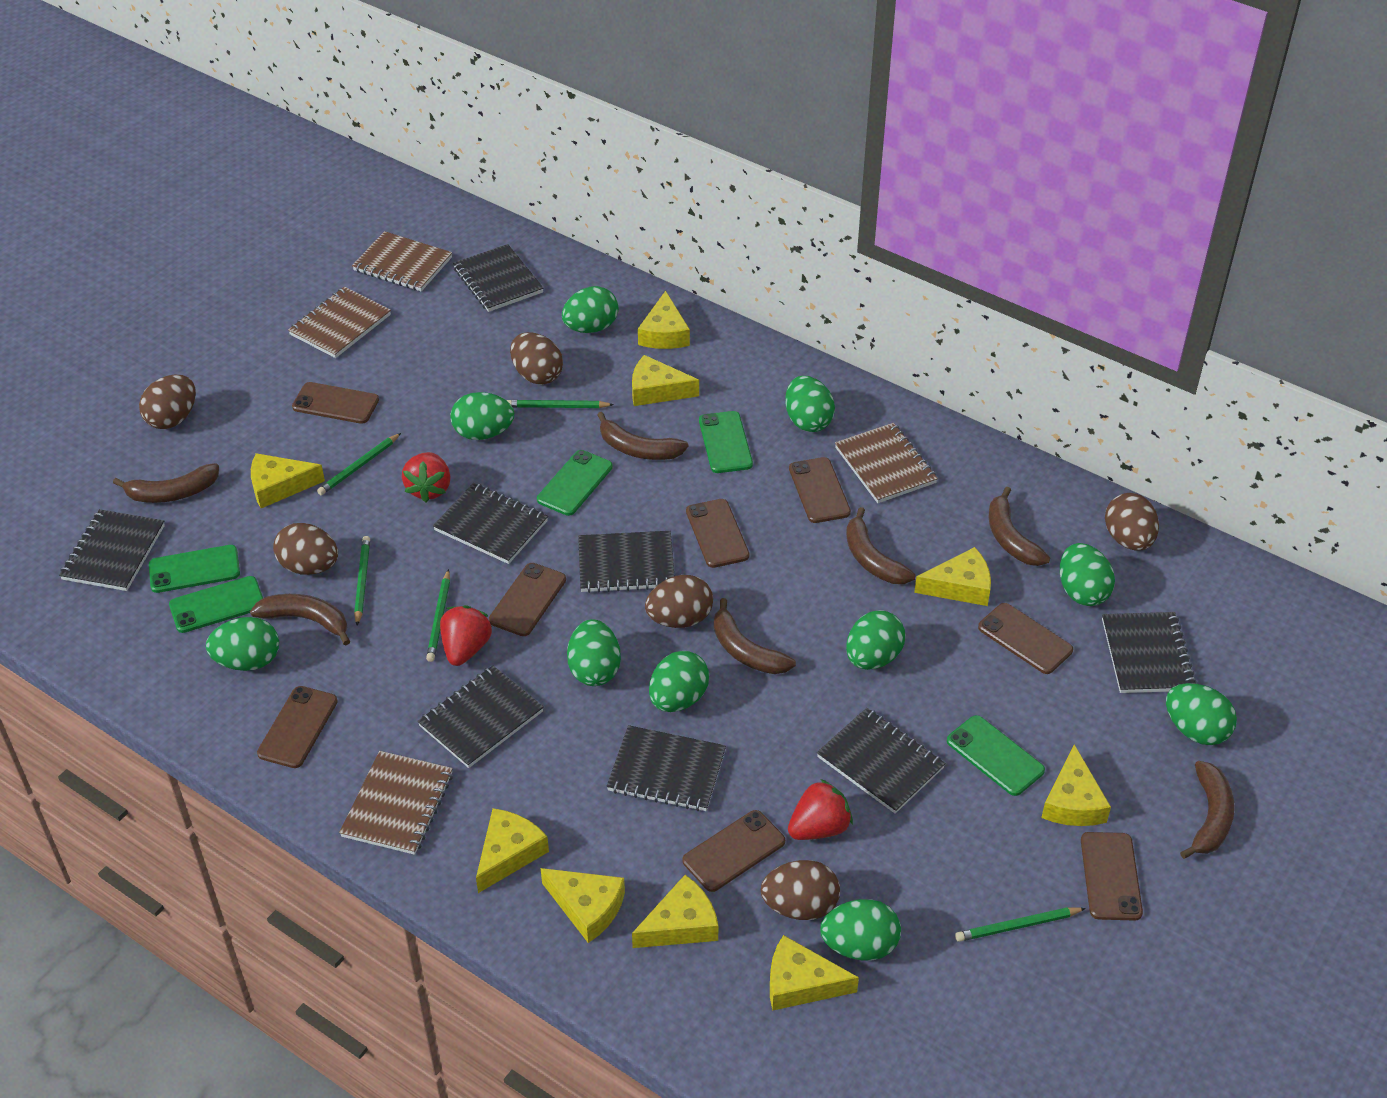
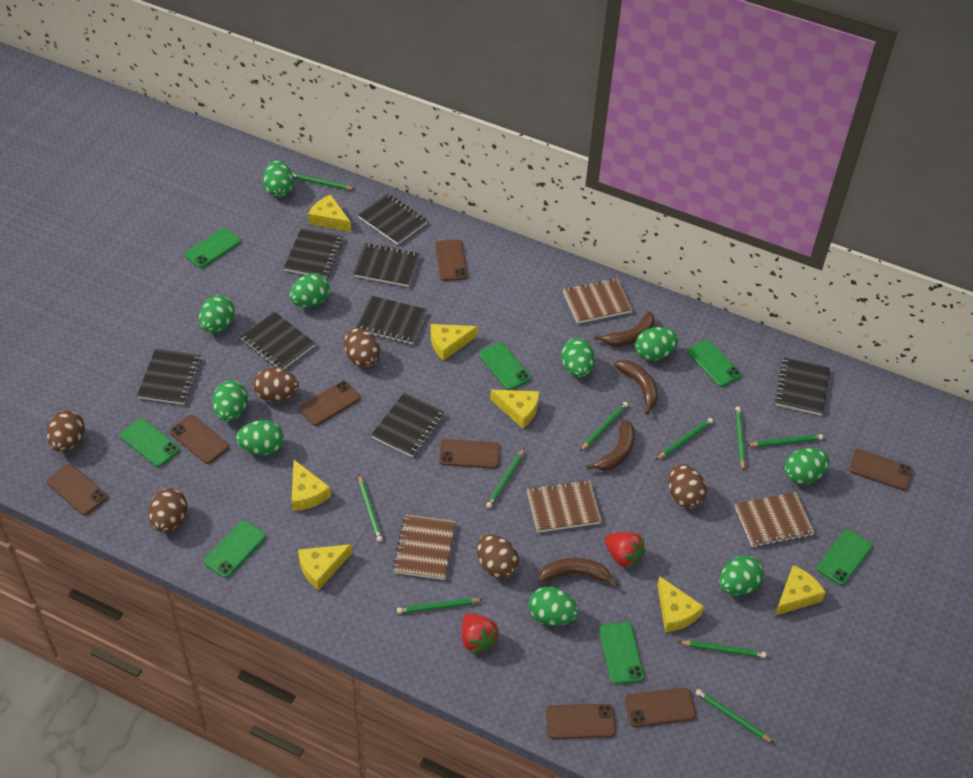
brown banana: [113,463,219,503] [250,594,350,646] [597,412,688,460] [714,598,796,674] [846,507,916,584] [989,487,1050,566] [1180,761,1235,859] = 7 -> [539,558,618,588] [586,419,635,471] [594,311,655,347] [614,360,658,415] = 4
green pencil: [317,433,401,495] [354,536,370,626] [426,569,450,662] [506,400,614,408] [955,908,1086,942] = 5 -> [292,173,354,190] [359,475,383,542] [397,598,483,614] [486,448,525,508] [580,402,628,451] [656,418,713,460] [679,640,766,658] [695,689,774,743] [735,407,746,471] [746,434,823,447] = 10
green phone: [149,545,240,593] [169,576,263,633] [537,450,613,516] [699,411,753,473] [947,715,1045,796] = 5 -> [120,418,180,467] [185,228,241,268] [204,520,266,578] [479,342,531,390] [599,622,644,685] [687,340,741,387] [817,529,873,586] = 7
red strawberry: [402,452,451,502] [440,605,492,666] [788,779,853,840] = 3 -> [462,613,499,653] [605,532,645,569] = 2
yellow cheese: [251,453,325,508] [476,808,549,893] [541,868,625,943] [632,355,699,406] [632,875,718,948] [638,291,690,349] [770,935,859,1011] [914,547,991,606] [1041,744,1111,826] = 9 -> [292,460,331,511] [298,544,352,590] [308,195,351,232] [431,324,478,361] [490,390,539,429] [657,576,704,632] [775,565,826,616] = 7

